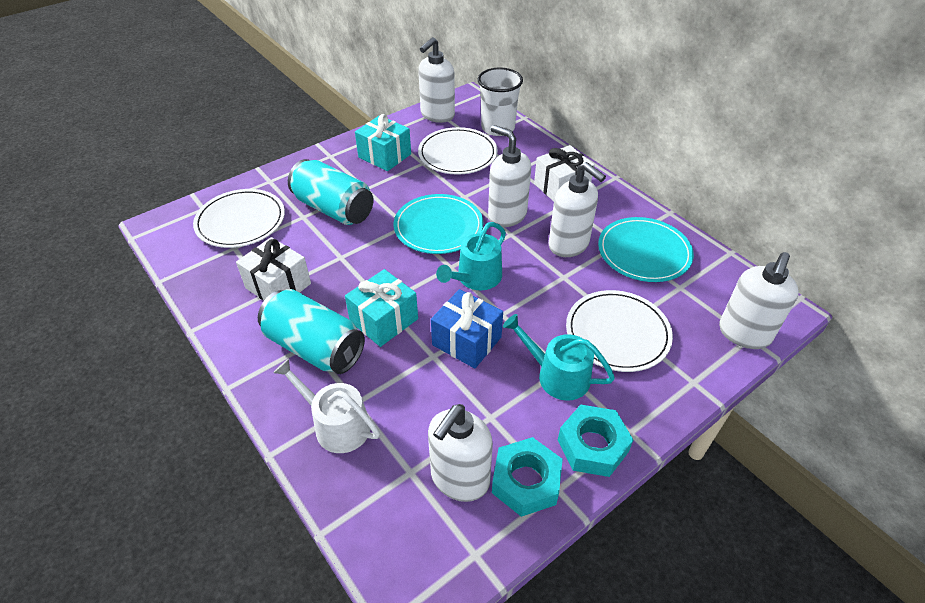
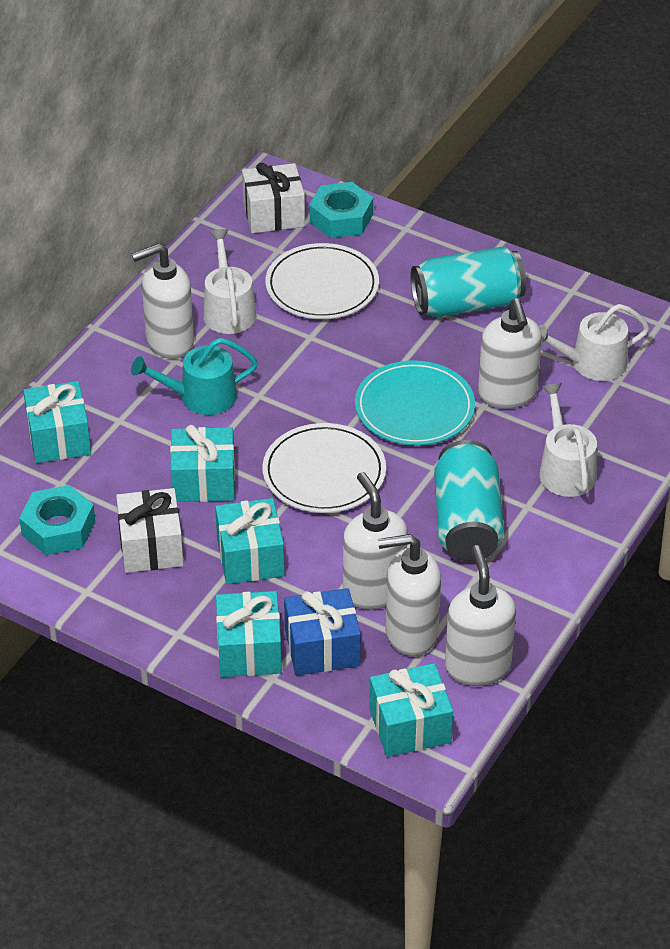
turquoise gift: [345,269,418,347] [355,114,411,171] = 2 -> [23,381,91,463] [170,425,235,502] [215,498,285,584] [216,591,282,677] [369,663,453,757] = 5
turquoise plate: [394,194,483,254] [598,217,694,282] = 2 -> [355,361,475,446] = 1
turquoise watering can: [436,222,506,290] [503,314,615,401] = 2 -> [131,338,258,415] = 1
white cup: [478,68,523,136] = 1 -> none = 0
white plate: [193,189,285,248] [418,127,498,175] [566,290,673,372] = 3 -> [262,423,386,513] [265,243,379,319] = 2
white watering can: [273,359,380,453] = 1 -> [203,229,256,334] [539,304,650,381] [539,383,597,497] = 3

